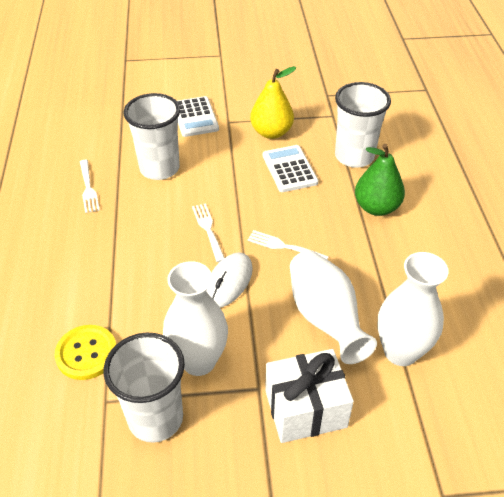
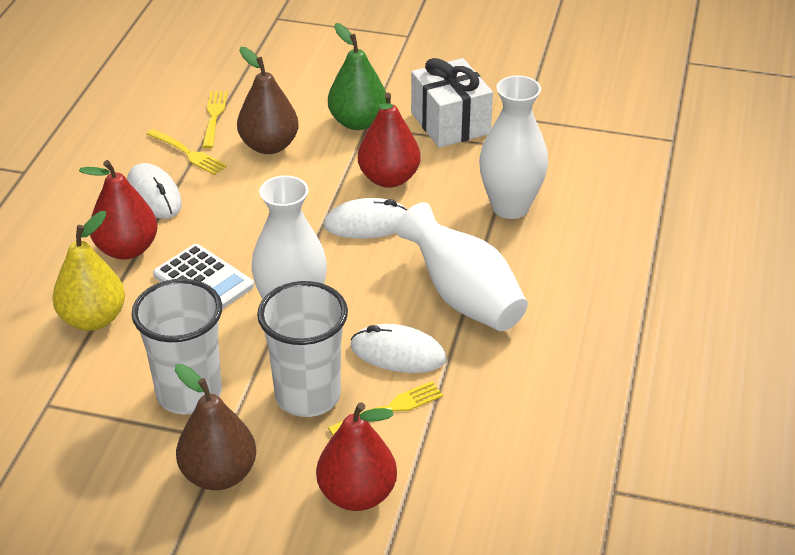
brown pear: none = 0 -> [175,364,256,490] [237,47,299,154] = 2
red pear: none = 0 -> [79,160,158,260] [316,402,397,511] [358,92,421,188] = 3
white calculator: [177,96,219,137] [263,145,319,192] = 2 -> [153,244,254,309] = 1
white cup: [104,333,185,443] [123,93,180,180] [335,82,391,168] = 3 -> [132,279,222,414] [257,281,348,417] = 2
white fork: [80,160,100,213] [192,203,224,262] [247,230,329,260] = 3 -> none = 0
white mouse: [206,252,253,308] = 1 -> [127,163,182,219] [323,198,407,239] [351,324,446,373] = 3
yellow button: [55,325,116,380] = 1 -> none = 0
yellow fork: none = 0 -> [147,129,227,175] [202,91,228,148] [328,381,443,435] = 3

